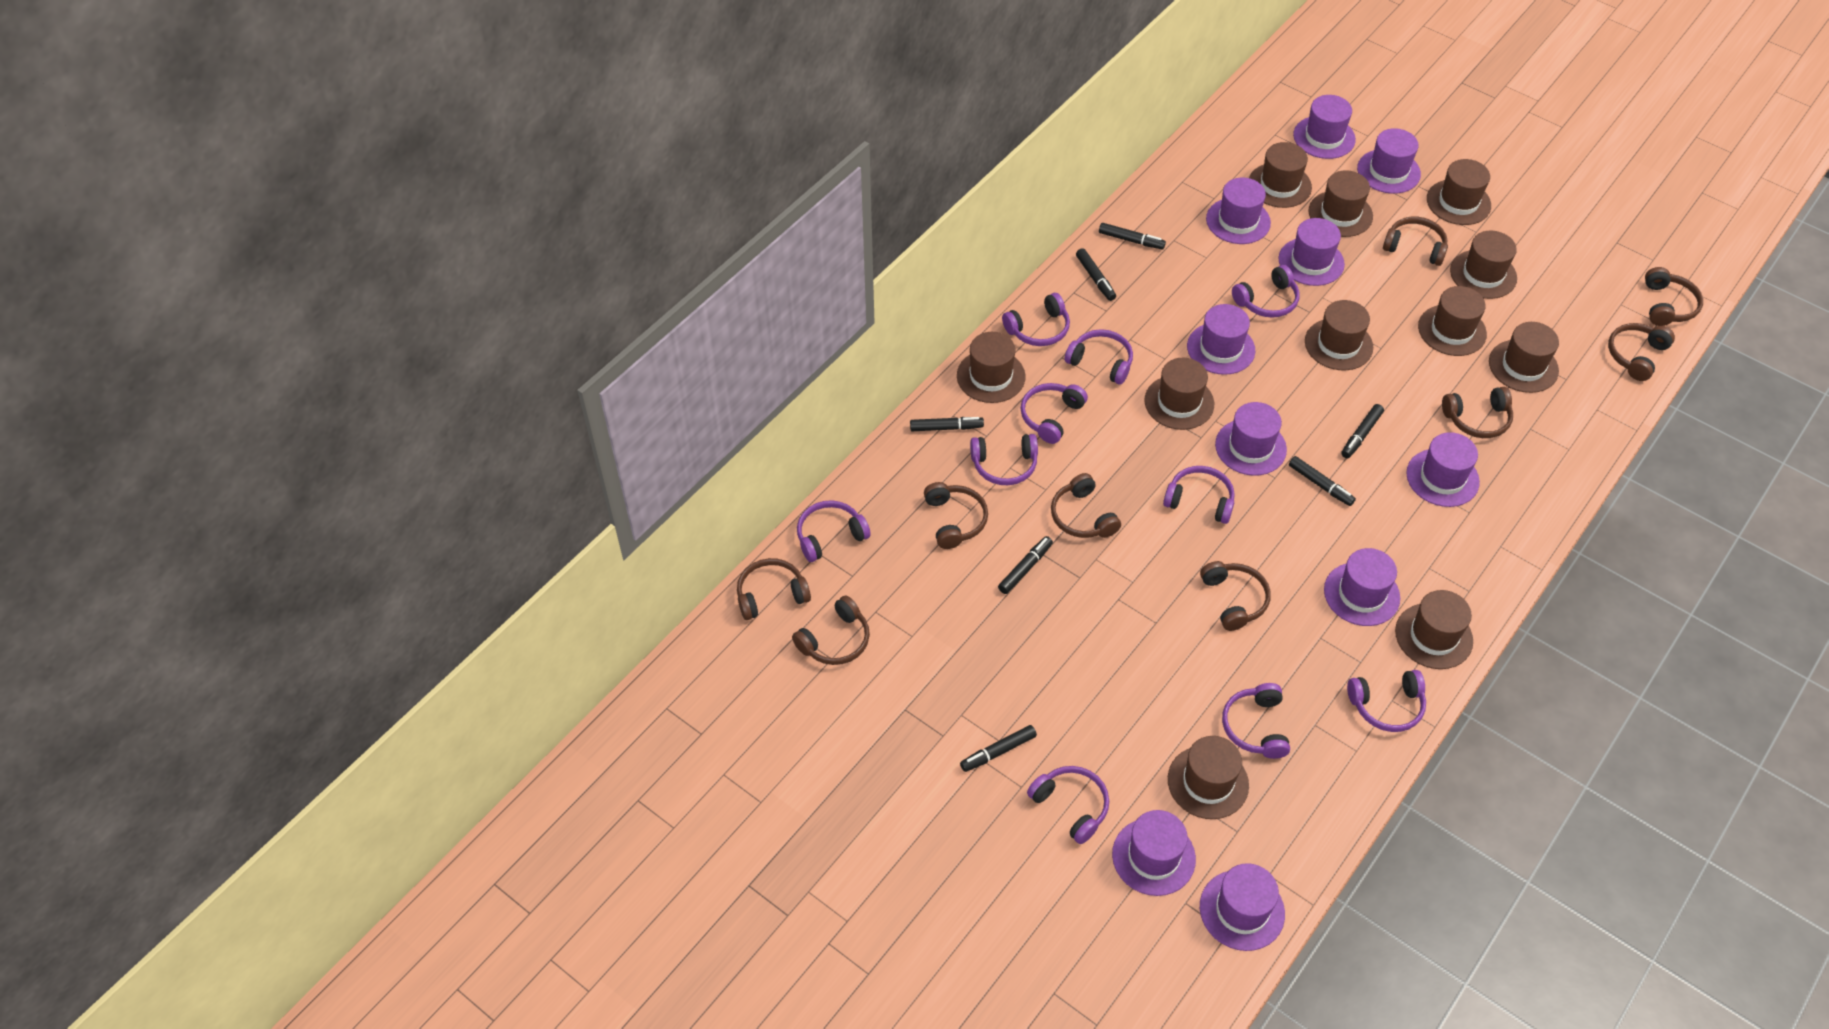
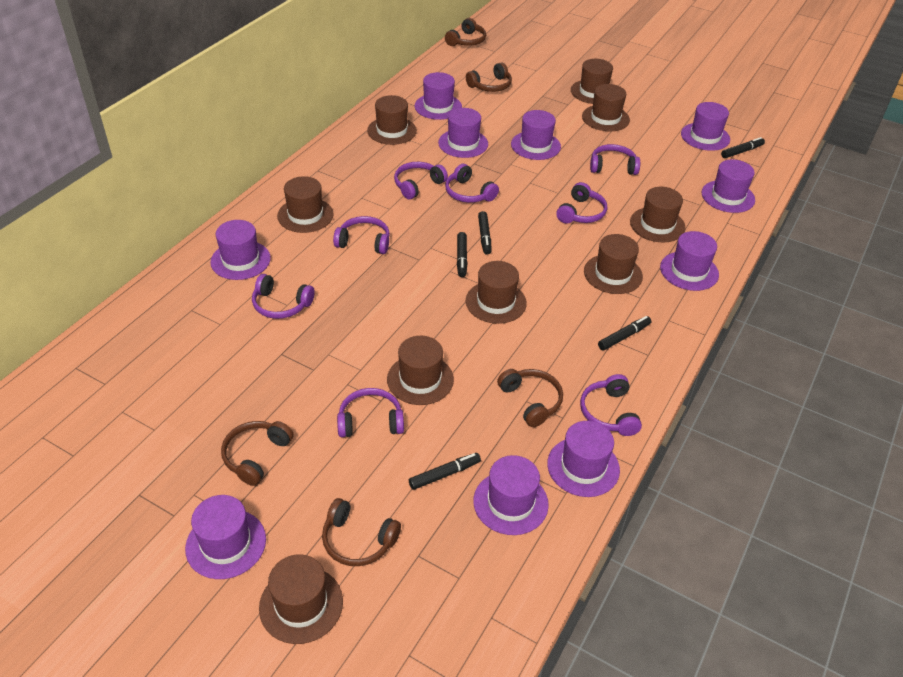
black marker: [910,417,984,431] [960,725,1037,772] [998,536,1053,594] [1076,248,1116,301] [1099,223,1166,249] [1289,456,1356,506] [1341,404,1384,458] = 7 -> [409,453,481,490] [457,232,468,277] [478,211,491,255] [598,316,651,351] [721,137,765,158] = 5
brown hat: [957,332,1026,403] [1145,358,1214,430] [1168,736,1249,819] [1249,142,1312,208] [1305,300,1373,370] [1308,170,1373,237] [1395,590,1473,669] [1418,286,1487,356] [1427,159,1491,225] [1450,230,1517,299] [1489,322,1559,393] = 11 -> [259,554,343,644] [277,176,334,233] [367,95,417,145] [387,336,454,405] [466,261,527,324] [571,59,613,104] [582,84,630,131] [584,234,643,294] [630,187,686,242] = 9
brown headphones: [737,558,811,620] [792,596,870,665] [924,482,988,549] [1051,473,1121,538] [1200,561,1271,631] [1383,217,1448,266] [1442,387,1513,438] [1608,323,1675,381] [1645,267,1703,326] = 9 -> [221,421,294,486] [322,498,401,566] [445,18,486,46] [466,62,512,92] [497,369,563,427] = 5
purple headphones: [797,500,871,562] [970,434,1038,485] [1002,293,1070,346] [1021,383,1088,444] [1027,766,1109,844] [1065,329,1133,385] [1163,466,1235,524] [1222,683,1290,759] [1232,265,1300,318] [1347,670,1426,732] = 10 -> [252,274,315,319] [333,216,390,254] [337,388,404,437] [394,162,448,199] [445,164,499,203] [556,182,607,224] [580,374,642,436] [590,144,640,175] = 8

